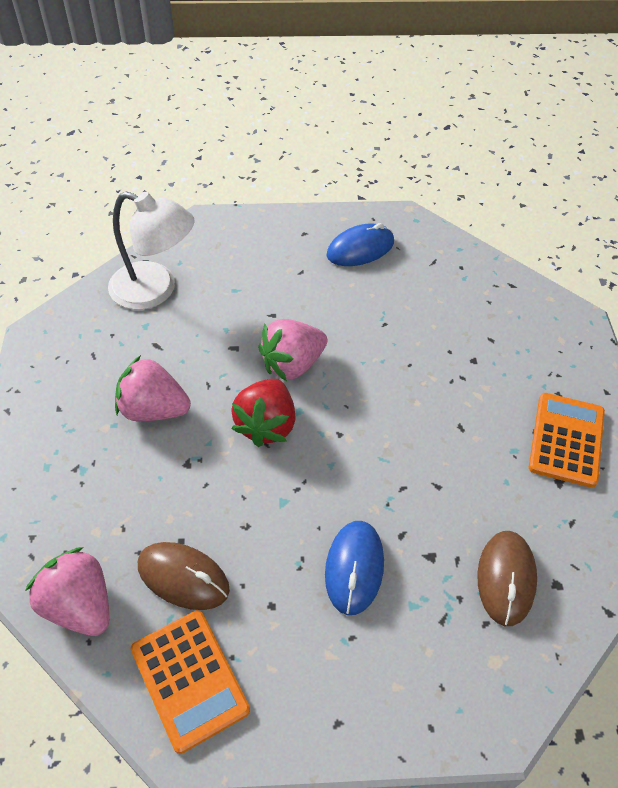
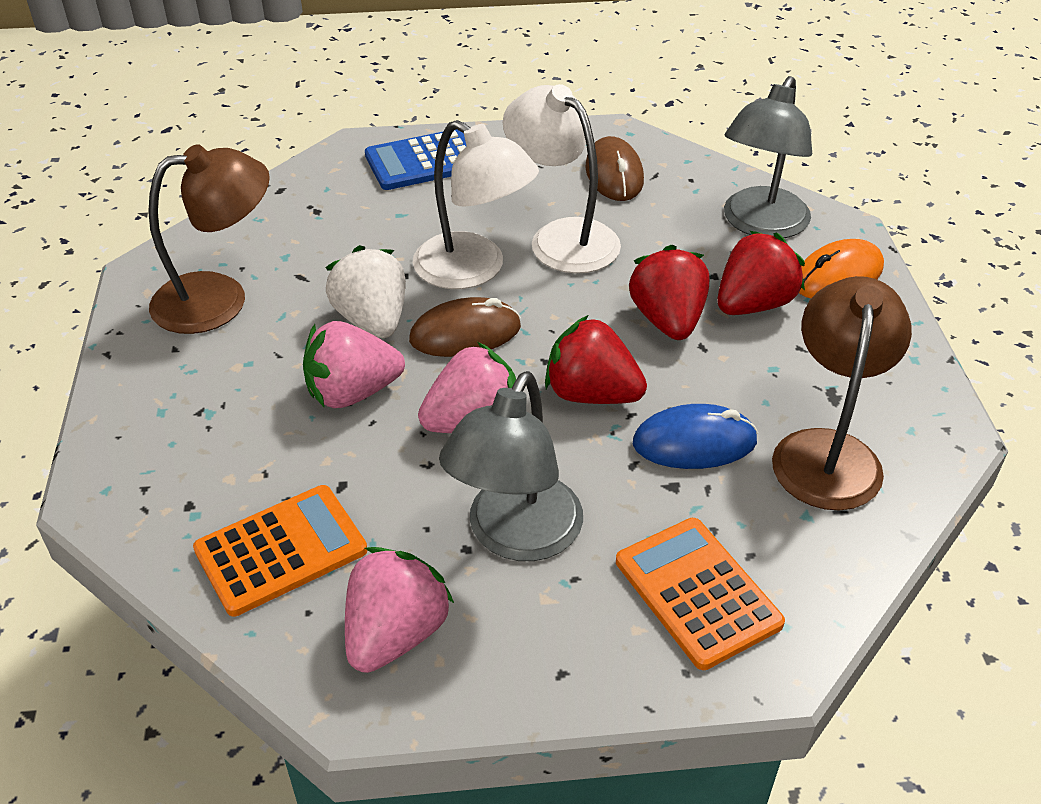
blue calculator: none = 0 -> [365,129,466,190] = 1
blue mouse: [325,521,384,615] [326,223,394,266] = 2 -> [633,404,758,469] = 1
brown lamp: none = 0 -> [148,144,270,334] [772,276,912,511] = 2
grey lamp: none = 0 -> [439,371,583,561] [724,76,812,238] = 2
orange mouse: none = 0 -> [799,239,884,298] = 1
red strawberry: [231,379,295,447] = 1 -> [545,315,647,404] [629,245,710,340] [717,231,805,315] = 3
white lamp: [108,191,195,310] = 1 -> [413,120,539,289] [503,84,621,273] = 2
white strawberry: none = 0 -> [325,245,406,338] = 1

